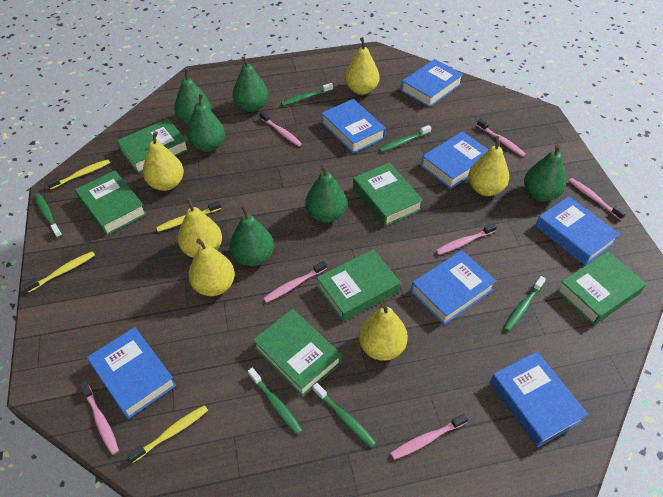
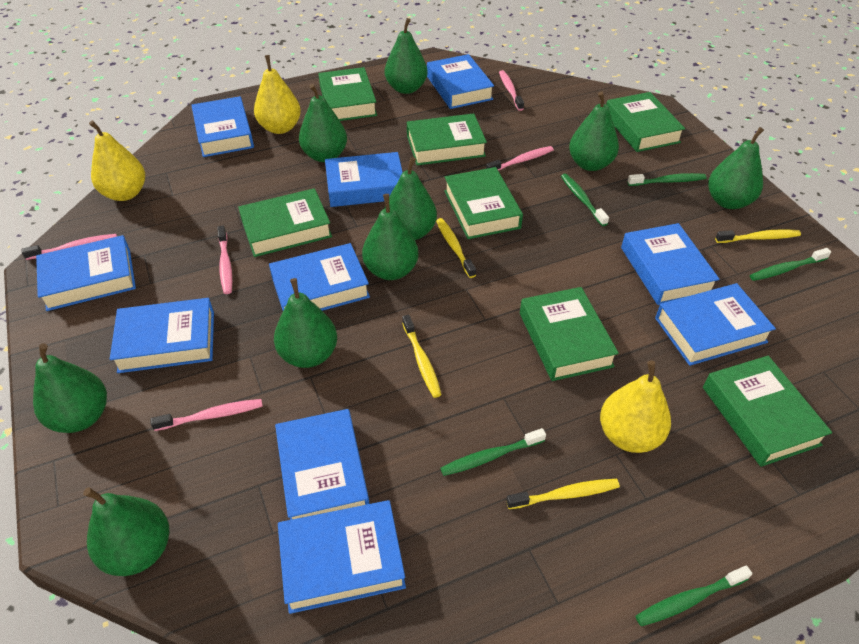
blue book: [87,327,176,419] [322,99,386,153] [401,59,463,108] [411,250,496,325] [421,131,489,189] [490,352,588,447] [535,196,620,266] = 7 -> [36,235,136,311] [110,298,214,373] [191,96,254,157] [269,243,370,311] [275,409,370,520] [278,500,406,614] [325,152,403,207] [427,54,494,109] [621,223,720,305] [655,283,776,366] = 10
green book: [75,170,147,236] [117,119,189,173] [253,309,342,397] [317,249,401,322] [353,163,423,226] [557,251,646,325] = 6 -> [238,188,332,257] [318,67,377,121] [407,113,487,165] [444,167,523,239] [520,287,619,381] [606,92,685,152] [703,356,832,467] = 7
green pear: [174,68,211,125] [187,93,225,152] [229,205,274,266] [233,56,268,112] [305,165,347,223] [524,144,566,202] = 6 -> [33,343,107,433] [83,487,169,576] [274,278,337,368] [299,84,347,162] [362,194,419,280] [384,157,437,240] [385,18,428,94] [569,92,619,171] [708,127,764,209] = 9
green toothbrush: [34,193,62,238] [248,367,303,435] [281,83,333,106] [312,383,376,448] [379,125,431,152] [503,276,546,332] = 6 -> [440,428,546,476] [561,174,609,226] [627,173,706,186] [635,565,753,626] [750,248,831,281] = 5
pink toothbrush: [79,381,119,455] [260,111,302,146] [263,261,327,303] [390,414,469,460] [435,223,497,255] [477,119,526,157] [569,178,626,220] = 7 -> [22,234,117,260] [150,399,263,431] [217,226,232,294] [486,146,554,171] [499,70,524,111] = 5
yellow pear: [143,131,184,191] [178,198,222,258] [188,239,235,296] [345,37,380,95] [358,303,408,361] [468,136,509,196] = 6 -> [89,120,145,201] [254,55,301,134] [600,361,671,453] = 3

